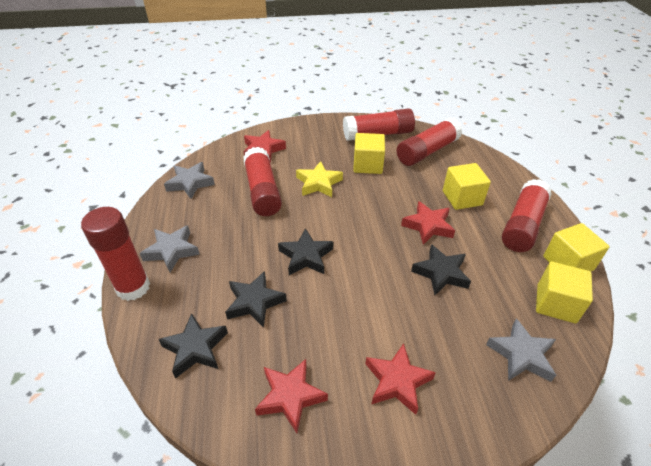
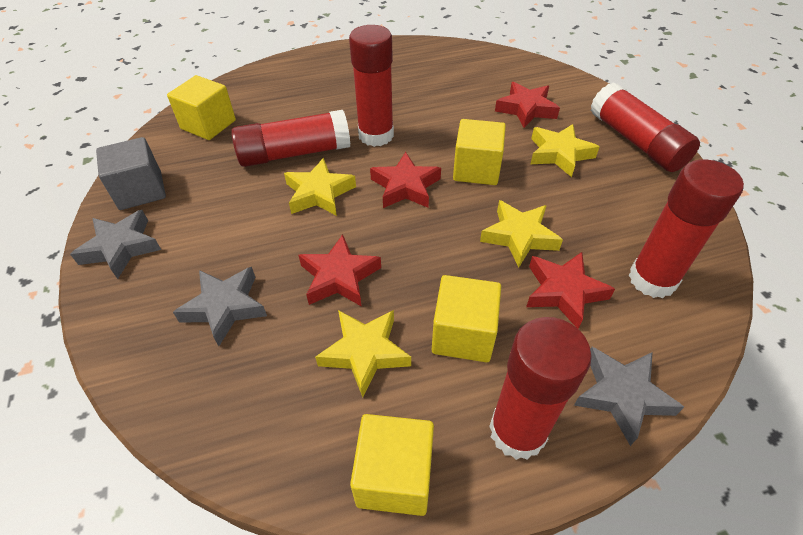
black star: [159,313,228,379] [225,271,287,328] [278,228,333,275] [411,244,471,295] = 4 -> none = 0
grey cube: none = 0 -> [96,137,166,210] = 1
yellow star: [296,161,343,197] = 1 -> [284,158,356,216] [315,310,411,397] [480,200,563,268] [531,124,600,177] = 4

